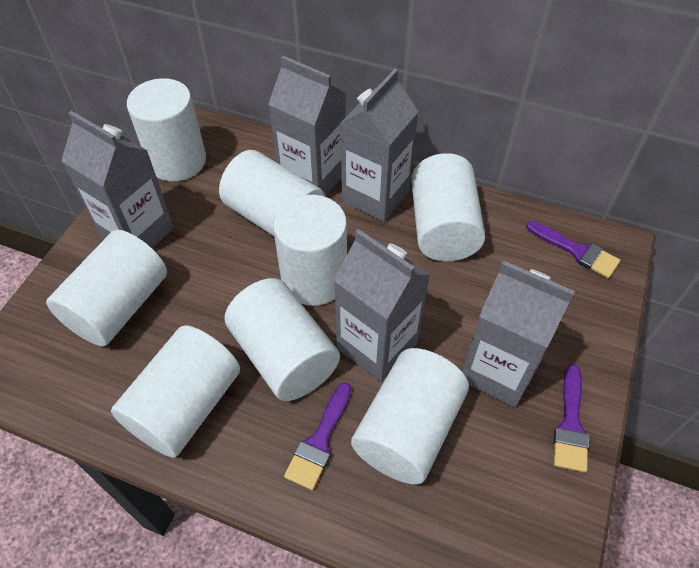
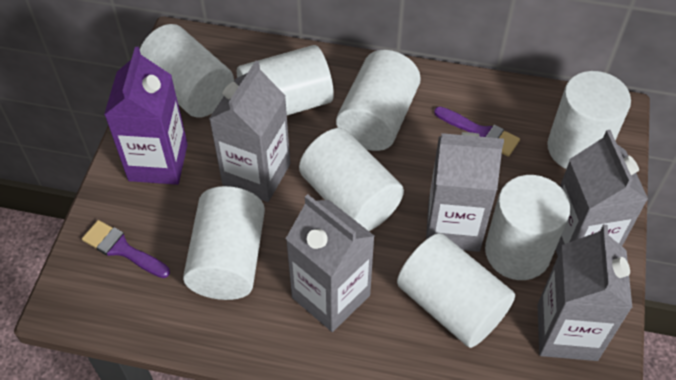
purple brush: [284,382,351,490] [527,221,620,278] [554,364,589,472] = 3 -> [82,220,170,278] [434,106,520,157] = 2
purple carton: none = 0 -> [104,47,188,185] = 1

